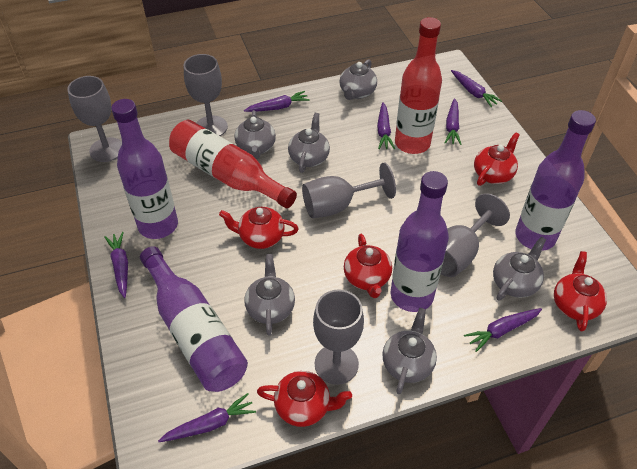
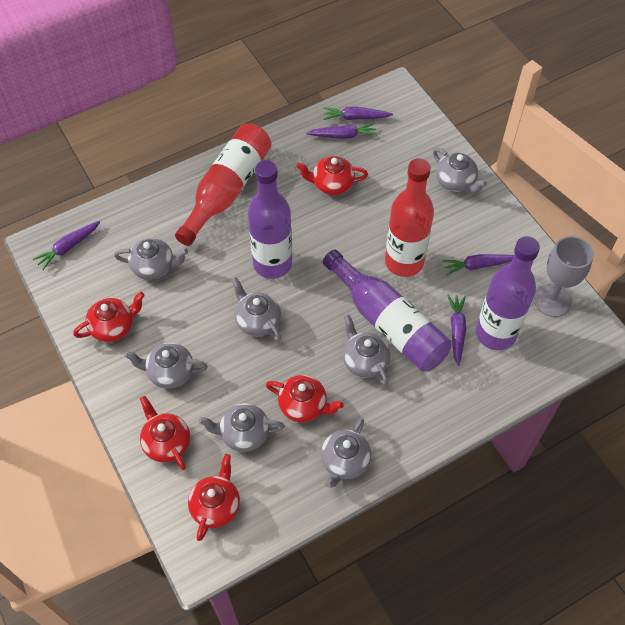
grey goblet: [67,76,122,162] [184,54,228,136] [302,162,396,218] [313,290,364,385] [441,193,510,277] = 5 -> [533,236,594,317] = 1
grey teapot: [234,110,276,159] [244,254,295,336] [288,113,330,173] [339,59,377,100] [382,308,437,394] [493,237,546,301] = 6 -> [114,238,188,280] [125,343,208,389] [199,403,285,452] [232,277,281,341] [321,418,371,488] [343,314,390,385] [433,148,487,193] = 7
purple bottle: [111,99,178,239] [140,246,248,392] [391,171,449,312] [515,110,596,251] = 4 -> [248,160,292,279] [323,250,451,372] [476,236,540,350] = 3
purple carrot: [104,232,128,298] [158,393,256,442] [244,91,310,112] [377,102,395,149] [445,98,462,145] [451,70,502,107] [464,308,542,352] = 7 -> [33,221,100,270] [306,123,377,139] [323,107,393,120] [442,254,514,275] [447,295,466,366] = 5

